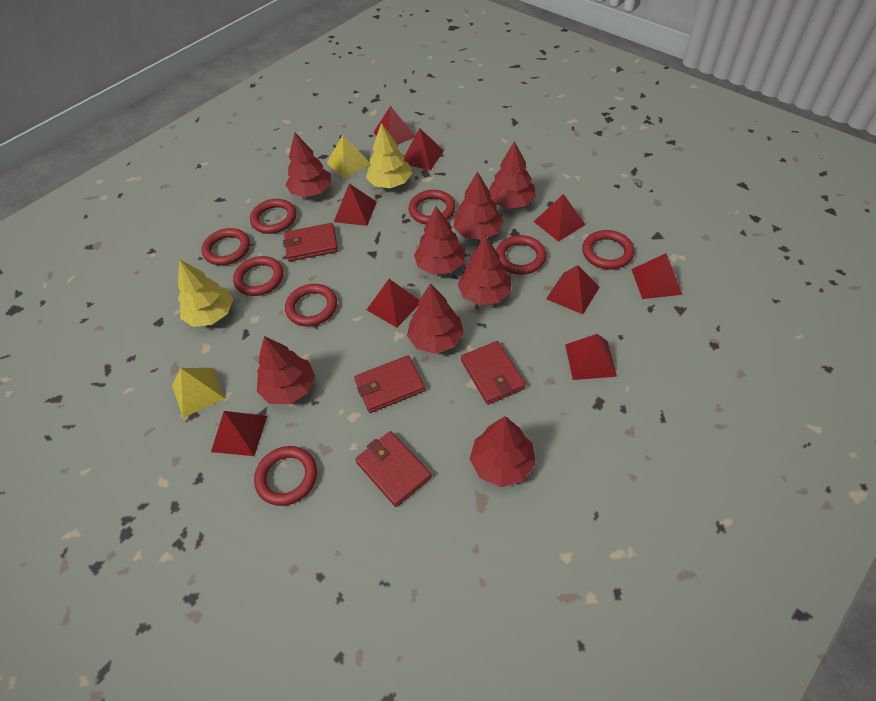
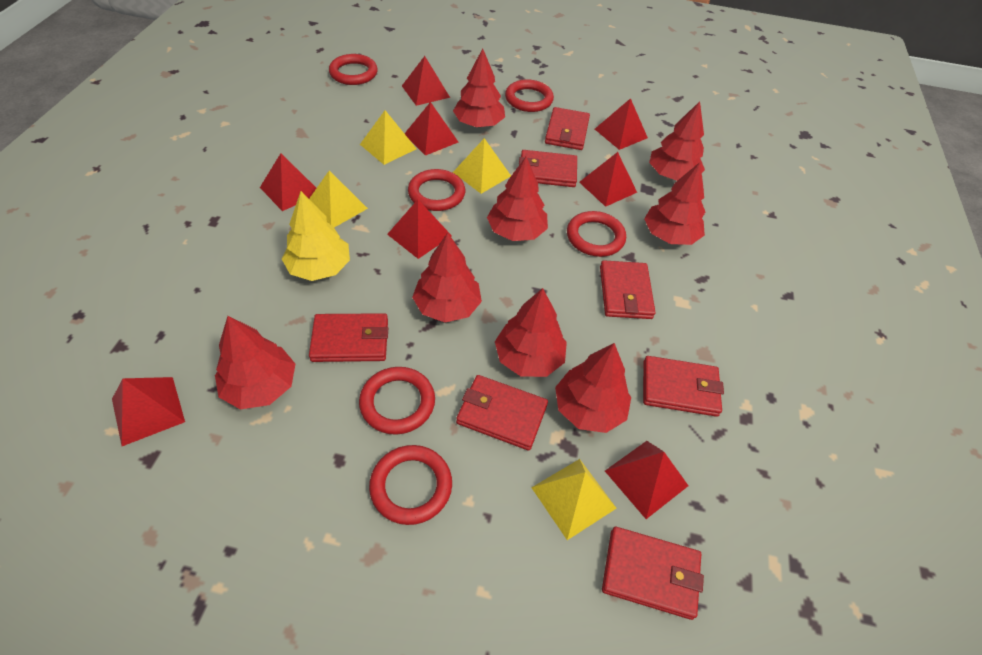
red pyramid: [211,411,267,456] [334,183,377,226] [367,279,419,328] [373,106,415,145] [404,128,444,171] [534,194,586,242] [546,265,600,314] [565,334,617,380] [631,253,682,299] = 9 -> [112,377,185,446] [260,153,316,211] [387,200,452,259] [402,56,450,106] [404,102,458,156] [579,152,637,207] [595,98,648,150] [605,441,688,519] = 8
red ring: [202,228,250,265] [233,256,283,296] [250,199,296,234] [254,446,317,506] [285,284,337,326] [409,190,455,224] [496,235,546,275] [582,230,634,270] = 8 -> [329,54,378,85] [359,367,435,435] [369,445,452,525] [408,169,465,211] [505,79,554,112] [567,211,626,257] = 6
red wallet: [283,223,338,262] [354,355,425,413] [355,431,432,507] [461,341,526,405] = 4 -> [309,313,388,362] [456,375,548,451] [519,150,577,187] [545,107,590,150] [600,260,656,319] [602,527,704,620] [643,356,724,417] = 7
yellow pyramid: [172,368,225,418] [327,135,371,178] = 2 -> [309,170,368,227] [360,110,417,165] [453,138,511,194] [531,459,617,540] = 4
yellow tree: [178,259,233,327] [366,123,412,188] = 2 -> [282,191,350,281] = 1

